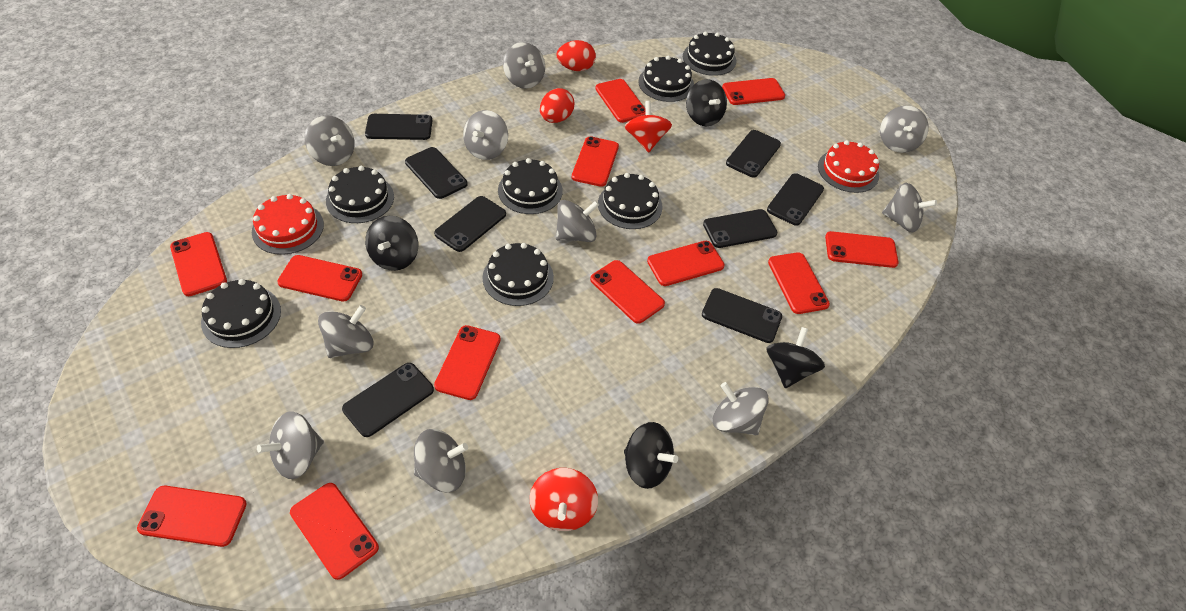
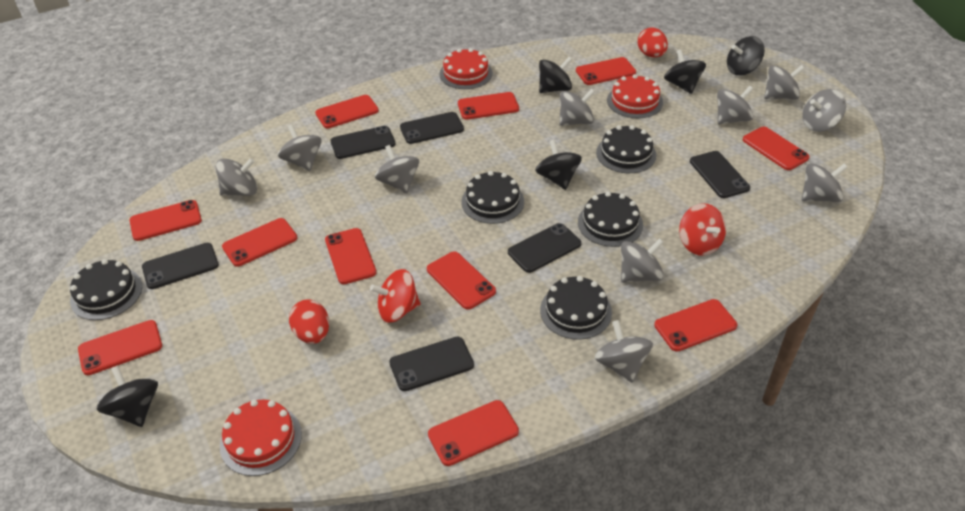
black cake: [201,279,281,348] [326,166,394,223] [482,243,554,306] [498,158,563,214] [598,173,662,229] [638,55,694,102] [683,32,736,76] = 7 -> [70,259,142,320] [461,171,524,224] [540,276,612,340] [578,192,643,247] [596,125,656,173] = 5
black phone: [342,363,434,437] [365,114,433,140] [405,147,468,199] [434,196,506,252] [702,288,782,343] [703,209,777,248] [726,130,781,178] [767,173,824,226] = 8 -> [142,243,219,289] [331,126,395,159] [389,336,474,391] [400,112,464,144] [508,223,581,273] [690,151,750,198] = 6
black spinning top: [365,216,418,271] [624,422,678,489] [686,79,727,126] [766,327,825,388] = 4 -> [96,366,158,427] [535,140,582,190] [539,57,572,93] [664,49,706,94] [727,36,765,75] = 5
red cake: [252,194,324,255] [818,140,879,193] = 2 -> [220,400,302,476] [440,48,493,89] [607,74,663,118] = 3
red phone: [137,486,247,547] [170,232,227,296] [277,255,362,301] [290,483,379,580] [434,325,501,400] [572,136,619,187] [590,260,665,324] [595,79,645,123] [647,241,725,286] [722,78,785,105] [768,252,830,314] [825,231,898,268] = 12 -> [78,320,162,375] [130,200,202,241] [222,218,297,267] [315,95,379,128] [325,228,376,284] [427,251,496,310] [428,400,519,466] [458,92,519,120] [576,57,636,85] [654,299,737,352] [743,127,810,170] = 11

